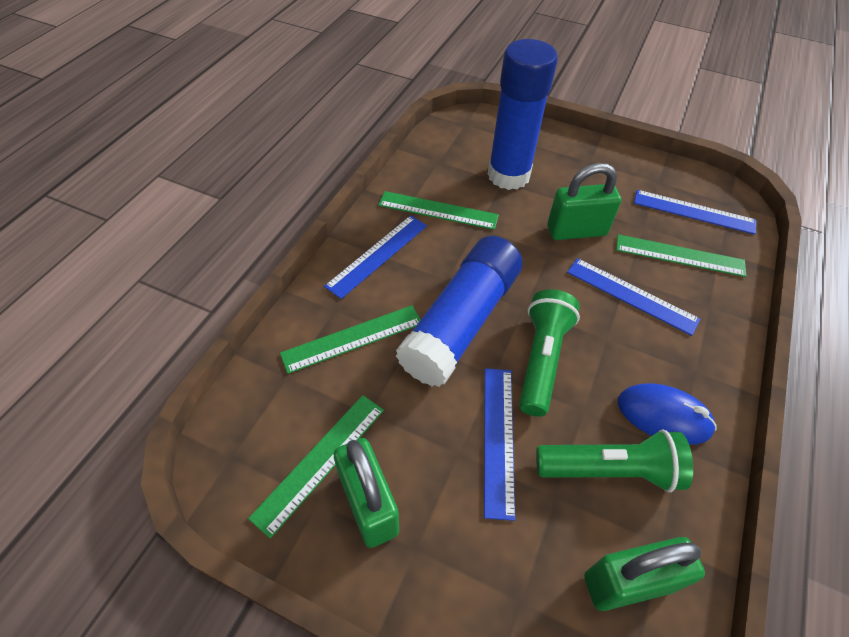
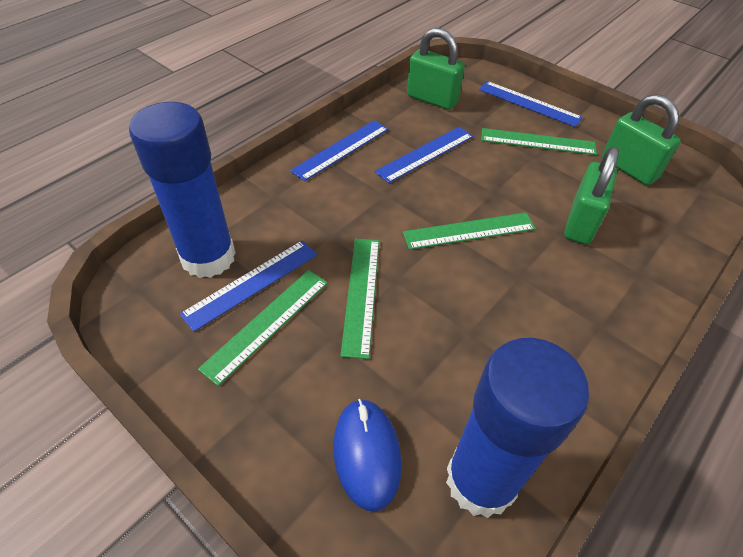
green flashlight: [519,289,580,417] [536,430,693,492] = 2 -> none = 0

